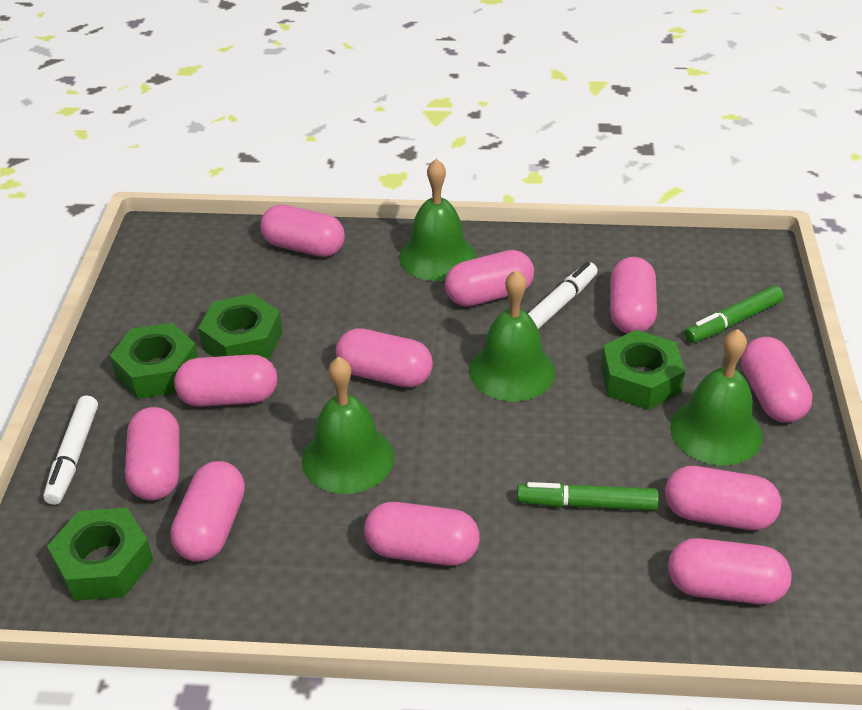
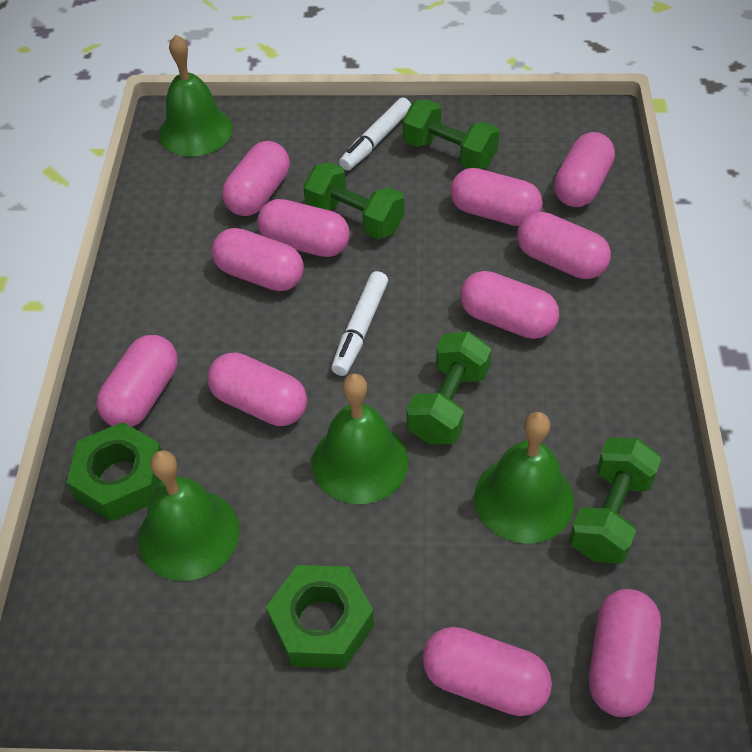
green dumbbell: none = 0 -> [303,162,404,239] [403,99,500,169] [407,331,491,444] [569,437,661,564] = 4
green marker: [517,482,659,511] [684,286,784,343] = 2 -> none = 0
green nut: [47,508,154,601] [110,323,198,399] [198,294,283,360] [601,330,685,410] = 4 -> [67,422,162,522] [266,565,374,669] = 2

